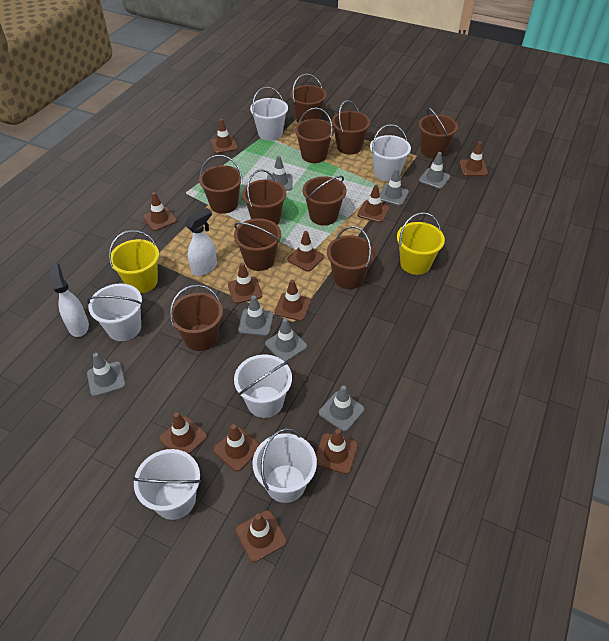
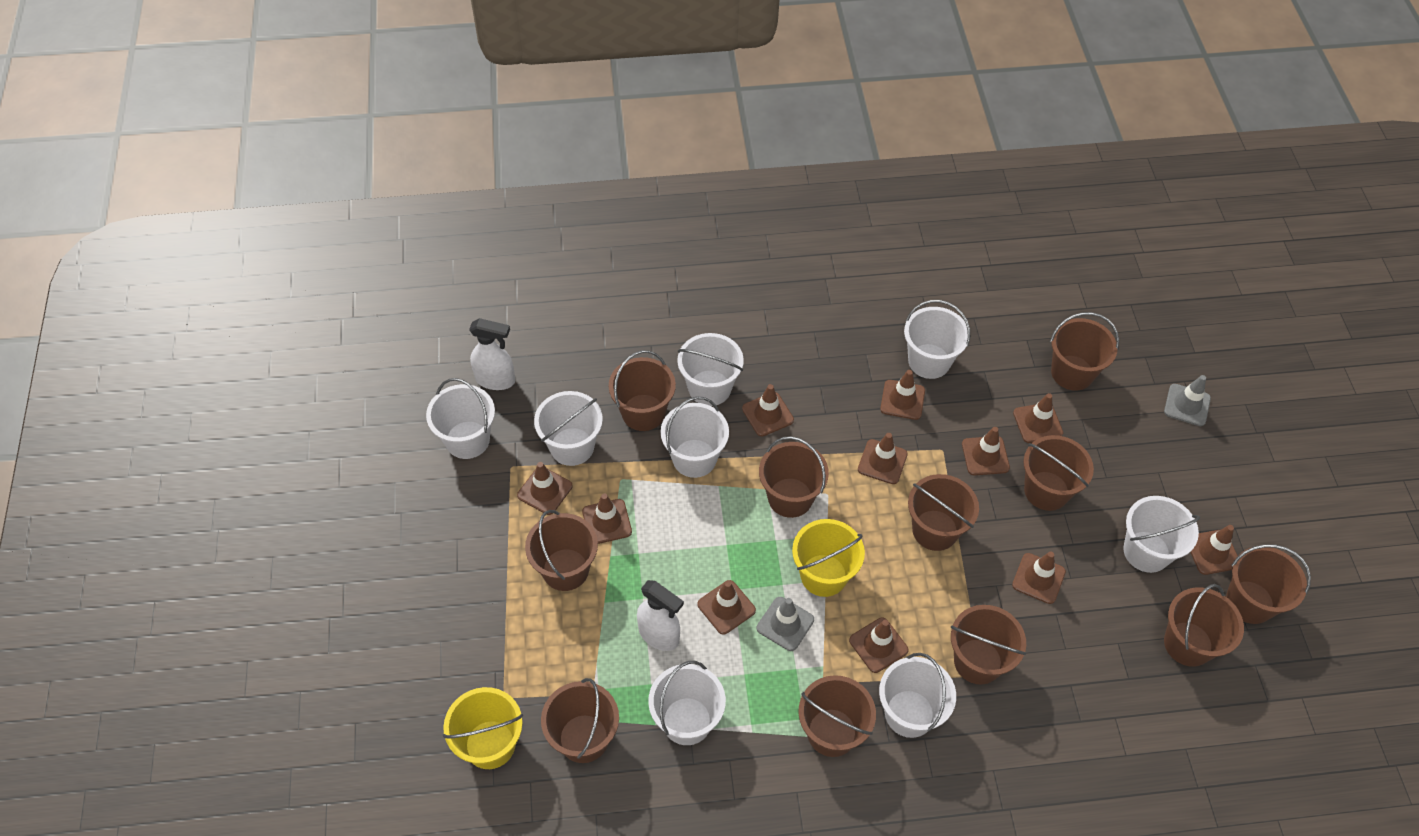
brown bucket: [169,285,223,351] [199,155,242,214] [234,218,281,271] [242,169,286,225] [290,74,327,123] [295,108,334,163] [303,176,346,226] [327,226,375,289] [332,100,371,155] [418,107,458,158] = 10 -> [525,510,598,591] [541,678,619,763] [609,350,676,431] [759,436,829,518] [798,675,876,757] [908,474,979,551] [951,605,1026,685] [1023,435,1094,511] [1050,312,1119,391] [1164,584,1244,667] [1226,544,1311,624] = 11
grey traffic cone: [87,353,126,397] [238,295,274,336] [265,318,307,362] [267,156,292,191] [319,385,364,432] [380,168,409,206] [419,152,450,189] = 7 -> [757,597,814,651] [1164,375,1211,426] = 2
white bucket: [87,284,143,341] [132,449,201,520] [234,355,292,418] [250,87,288,141] [252,428,317,503] [370,124,411,181] = 6 -> [426,378,495,459] [534,391,603,466] [648,661,726,745] [661,397,729,478] [677,333,744,406] [879,653,956,738] [904,300,970,379] [1123,496,1200,573] = 8

